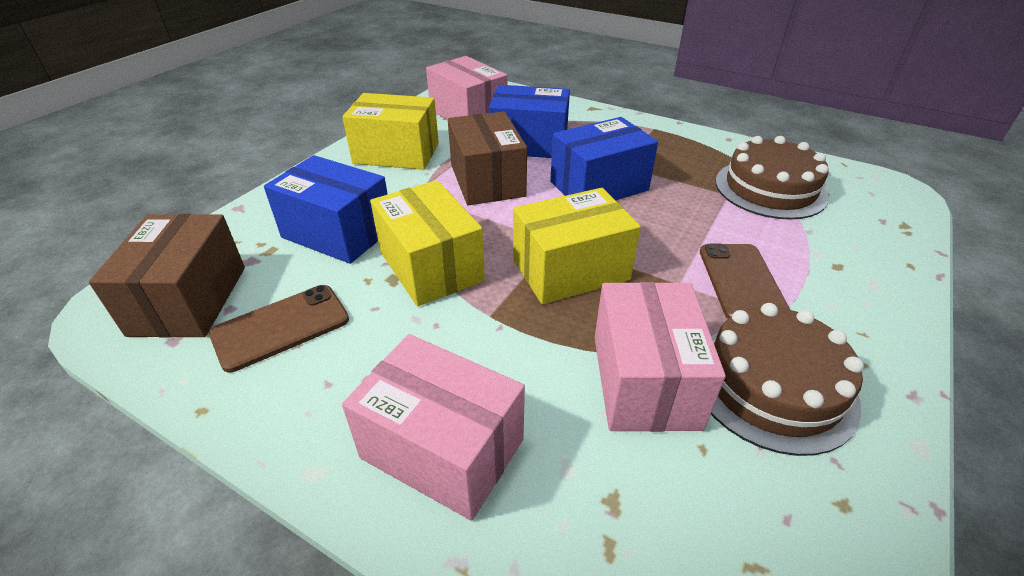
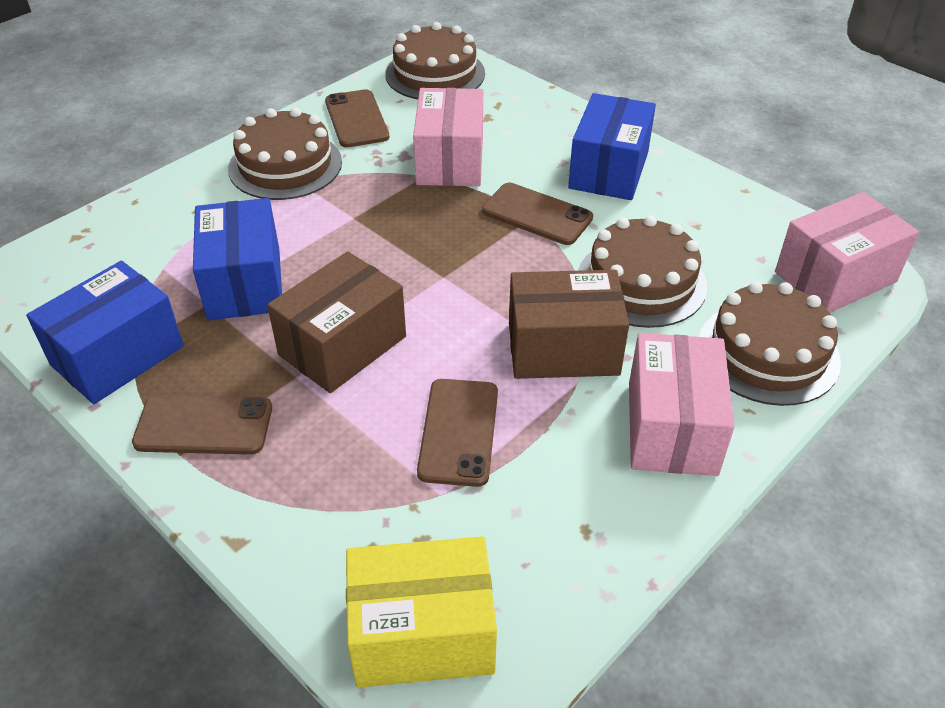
brown cake: [711,303,864,456] [715,136,829,220] = 2 -> [228,108,342,200] [385,22,485,99] [578,215,707,328] [699,281,841,406] = 4
brown phone: [209,285,349,373] [700,244,790,319] = 2 -> [132,395,272,455] [325,89,389,147] [417,379,498,487] [482,183,593,245] = 4
yellow box: [342,93,439,170] [370,180,485,306] [513,188,641,304] = 3 -> [346,536,497,688] = 1

